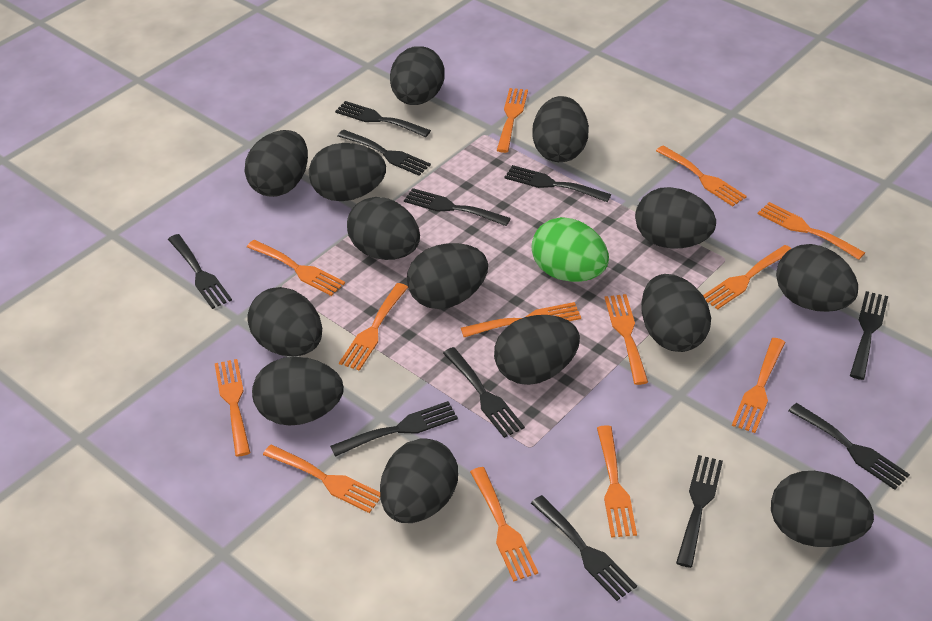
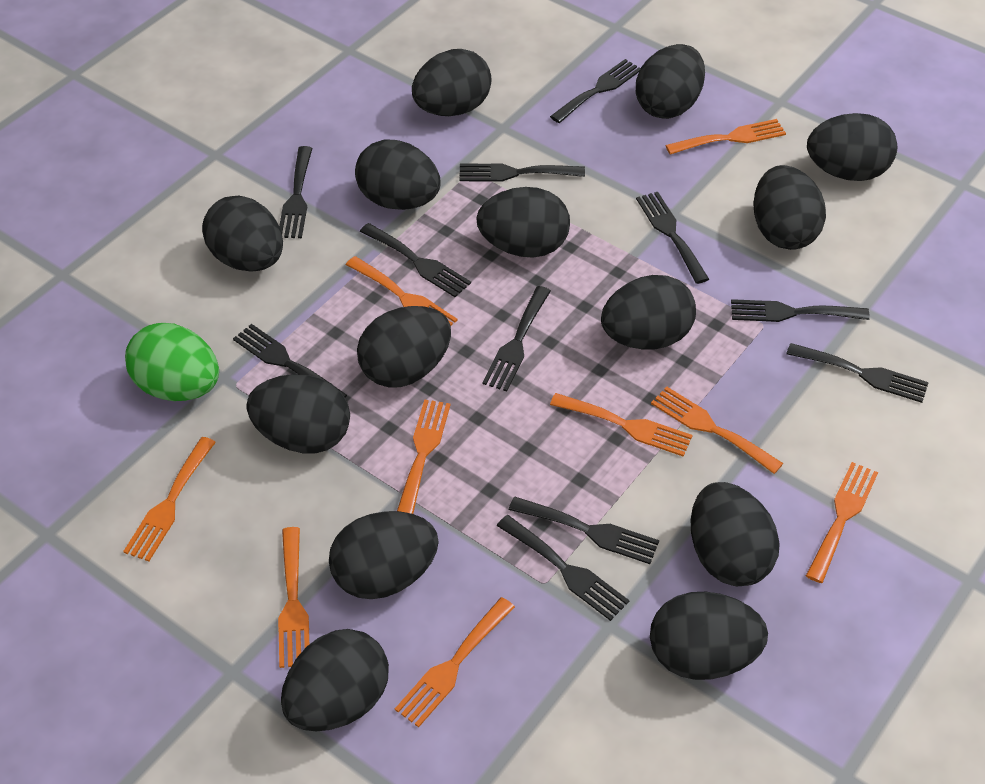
orange fork: [214,359,250,457] [247,240,345,296] [263,445,380,513] [339,283,408,371] [461,302,581,337] [470,467,538,582] [497,88,528,153] [597,425,637,537] [605,294,648,385] [656,145,747,206] [703,245,792,310] [732,338,786,433] [758,202,865,260] = 13 -> [123,437,216,561] [278,527,309,668] [346,256,457,326] [395,597,515,727] [397,399,450,514] [550,393,693,457] [651,387,783,474] [665,119,786,155] [806,462,878,583] = 9

